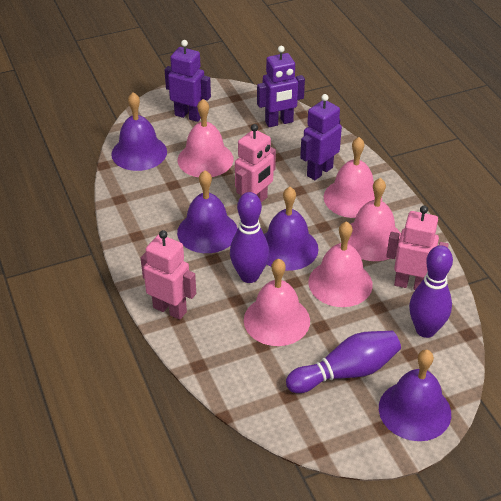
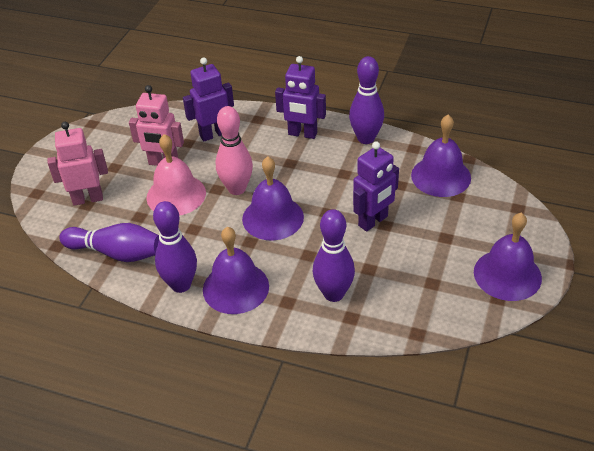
pink bell: [178,99,233,177] [244,259,310,346] [308,221,373,307] [324,137,382,218] [348,178,401,261] = 5 -> [146,134,206,216] = 1
pink bowling pin: none = 0 -> [216,106,253,195] = 1
pink robot: [141,230,196,320] [235,124,276,202] [386,206,449,290] = 3 -> [47,122,108,206] [129,85,184,166] = 2
purple bowling pin: [230,192,269,283] [286,331,401,393] [409,245,453,338] = 3 -> [59,223,159,262] [153,201,197,293] [313,209,355,302] [349,56,384,144] = 4

